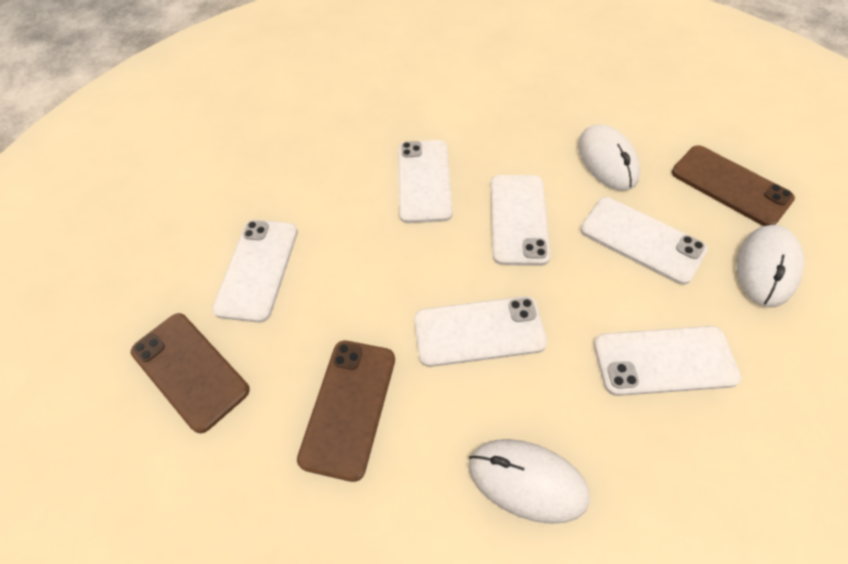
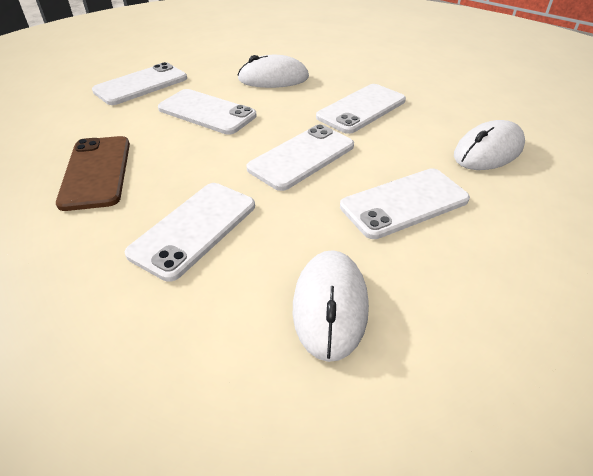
brown phone: [131,313,250,433] [297,341,395,482] [672,145,795,226] = 3 -> [56,136,130,211] = 1

